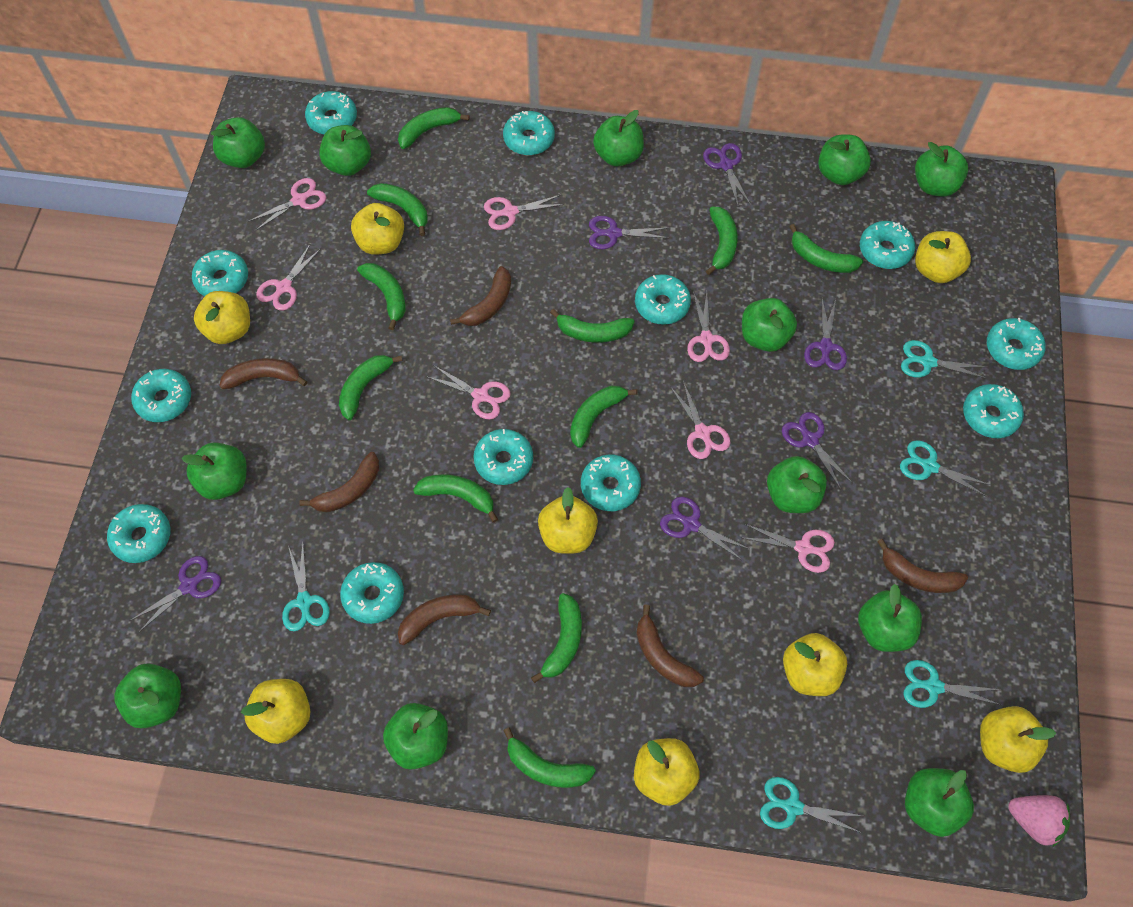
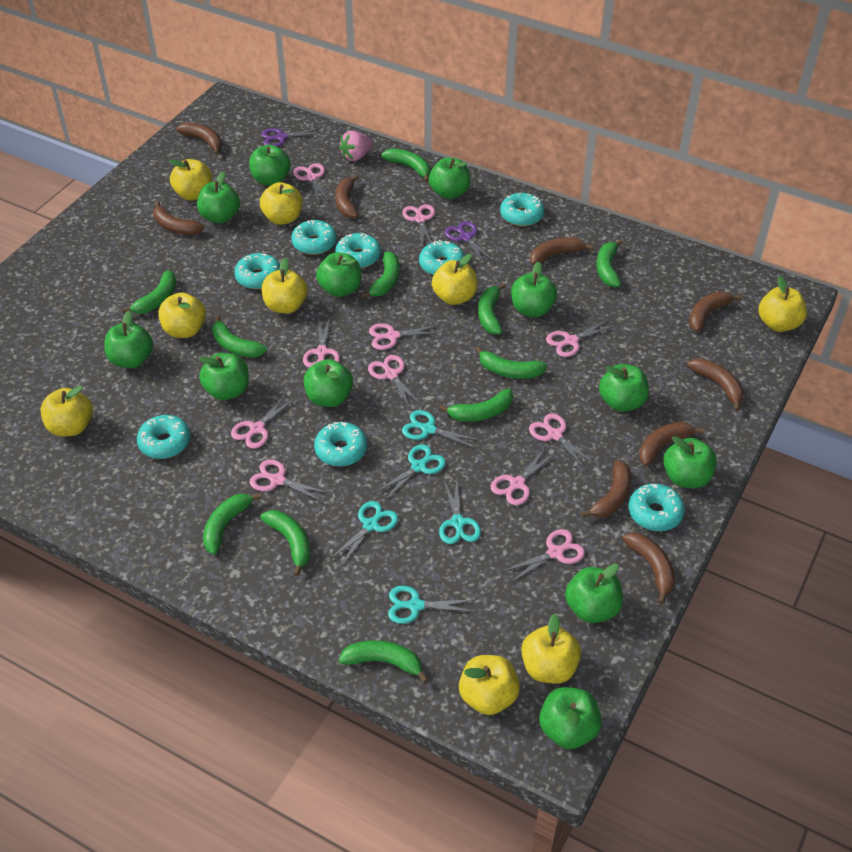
brown banana: [219,358,307,389] [299,452,379,512] [398,595,491,645] [450,266,511,326] [636,605,704,687] [877,539,968,593] = 6 -> [153,201,205,235] [176,122,222,155] [335,174,359,219] [530,237,594,265] [581,460,631,518] [623,532,675,604] [639,422,704,466] [687,358,744,411] [689,291,742,332] = 9
pink scissors: [248,178,326,231] [256,243,321,311] [426,365,511,419] [484,195,565,230] [670,381,730,459] [687,291,730,362] [743,524,835,573] = 7 -> [231,394,296,449] [249,460,329,502] [293,163,329,203] [303,317,340,368] [368,355,422,410] [369,323,443,350] [402,204,435,246] [491,448,556,505] [503,529,585,582] [529,413,596,470] [546,319,615,357] = 11
purple scissors: [129,556,221,633] [589,216,668,249] [660,497,749,561] [703,143,751,205] [782,412,852,489] [804,299,847,370] = 6 -> [261,127,322,147] [445,221,495,265] = 2
turquoise donut: [107,504,170,563] [131,369,191,422] [192,250,248,296] [305,91,357,135] [340,562,404,624] [473,429,533,485] [503,111,555,155] [581,455,641,511] [635,274,691,325] [860,221,915,269] [963,384,1024,438] [987,318,1046,370] = 12 -> [137,415,190,459] [234,253,280,289] [291,220,337,255] [314,422,367,466] [335,233,381,268] [419,240,465,275] [500,193,544,226] [628,483,685,531] = 8
yellow apple: [194,291,250,344] [241,679,310,744] [351,203,404,255] [538,487,598,554] [634,738,699,806] [783,633,847,696] [915,231,971,283] [980,706,1056,773] = 8 -> [40,386,93,437] [158,292,206,338] [169,159,212,201] [260,182,302,225] [262,258,308,314] [432,254,477,305] [459,655,520,715] [521,614,581,684] [759,276,807,332] = 9

